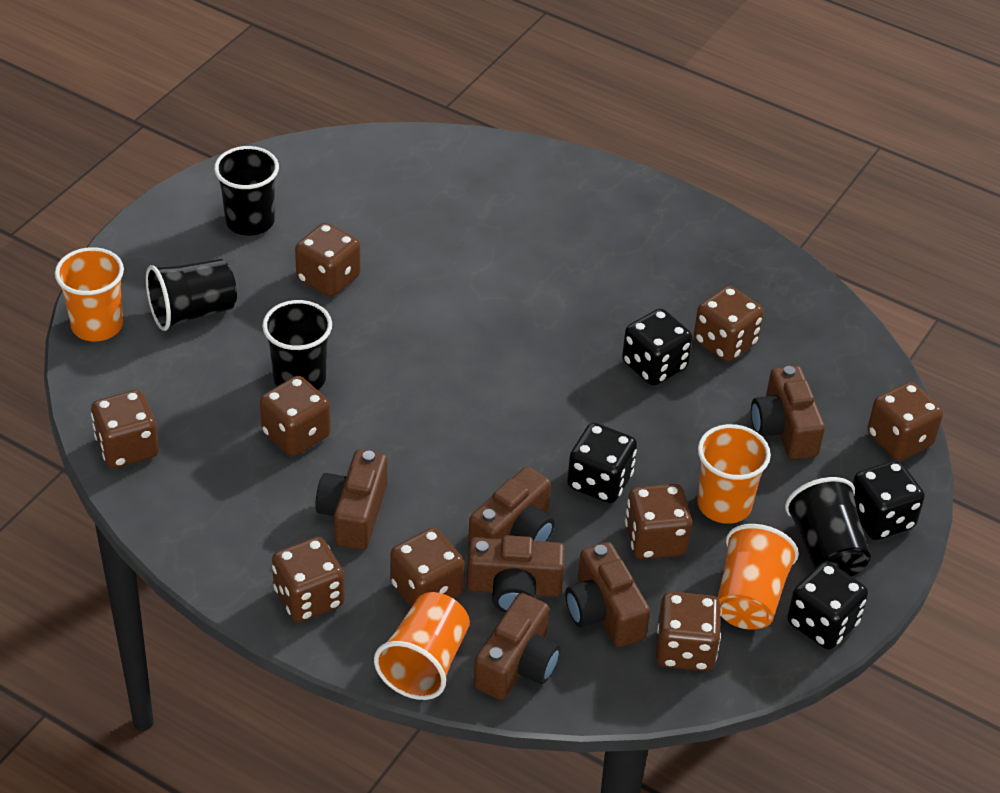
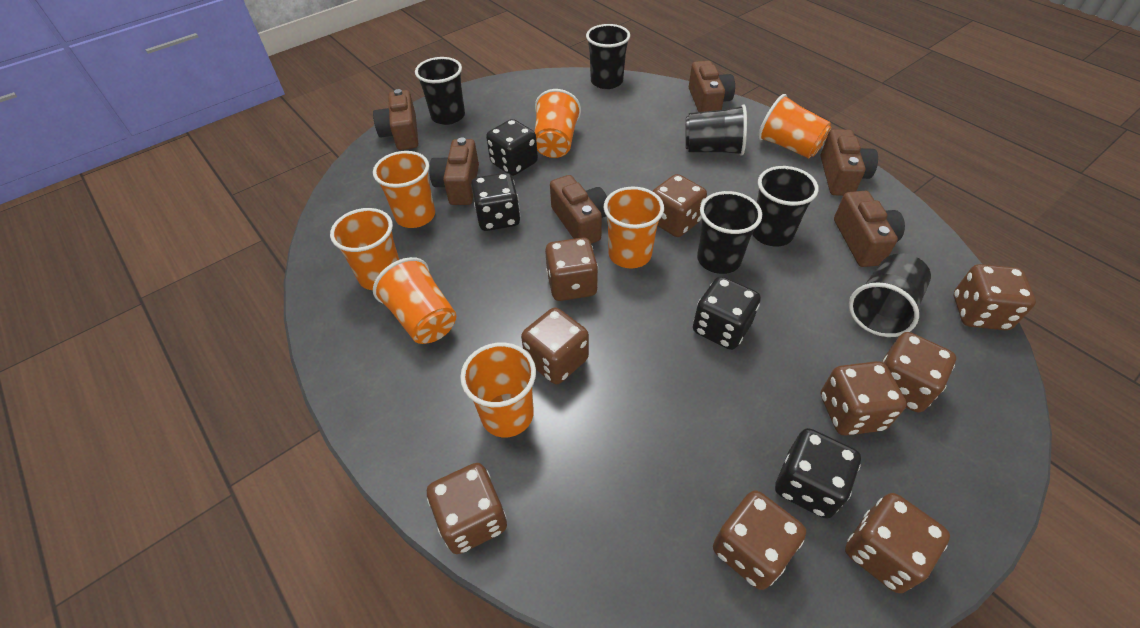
black cup: [146,259,237,331] [214,146,279,236] [262,300,332,390] [785,477,871,577] = 4 -> [415,57,465,125] [586,24,630,89] [685,104,747,156] [697,191,762,274] [752,166,819,246] [849,253,931,337] = 6
orange cup: [55,247,124,341] [374,592,470,700] [697,424,771,524] [718,524,799,630] = 4 -> [330,208,399,290] [373,151,435,228] [373,257,456,344] [460,342,536,437] [535,89,581,158] [604,187,664,268] [758,94,831,158] = 7

